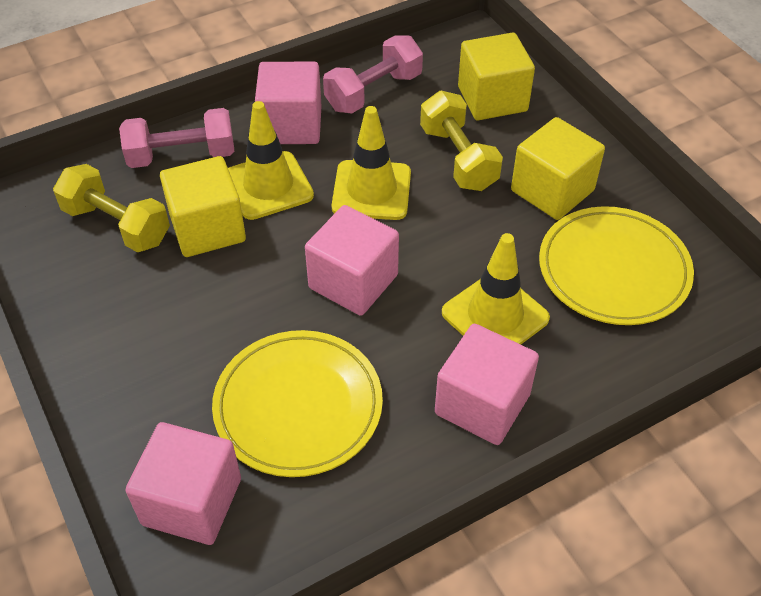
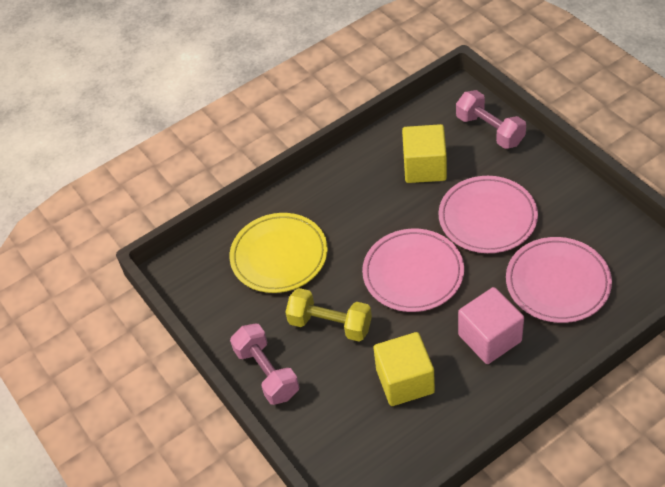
pink cube: [125,422,241,545] [255,62,322,144] [305,205,399,316] [435,324,539,445] = 4 -> [458,287,524,364] = 1
pink plate: none = 0 -> [362,229,464,312] [439,176,538,253] [506,237,612,323] = 3
yellow cube: [160,156,246,257] [458,33,535,120] [511,117,605,220] = 3 -> [374,332,435,406] [402,124,447,183] = 2
yellow dumbbell: [53,164,170,252] [420,91,503,191] = 2 -> [285,288,372,341] = 1
yellow plate: [212,330,383,477] [539,206,694,325] = 2 -> [230,213,328,293] = 1
yellow traffic cone: [228,101,314,220] [332,106,411,220] [442,233,550,344] = 3 -> none = 0

